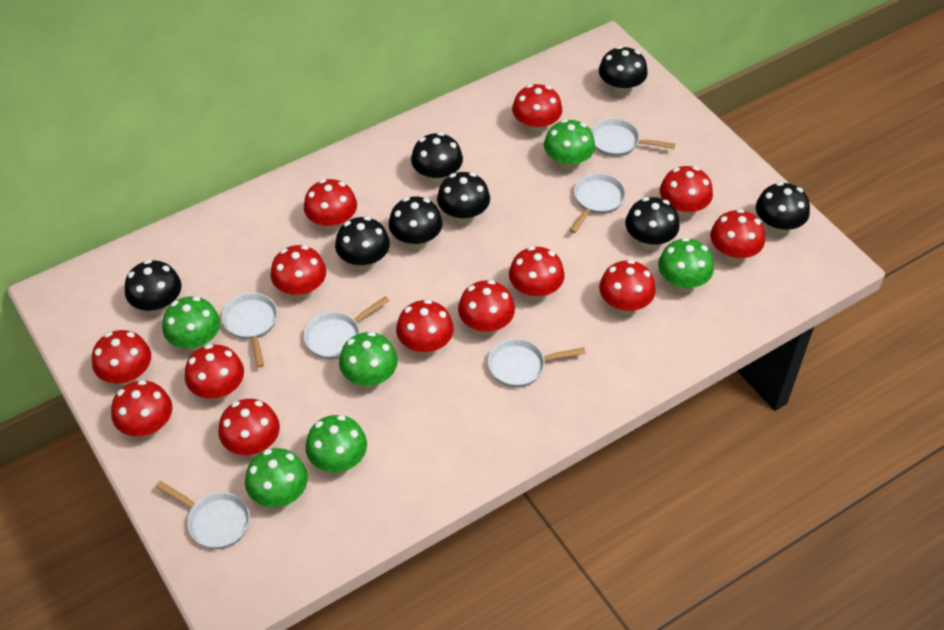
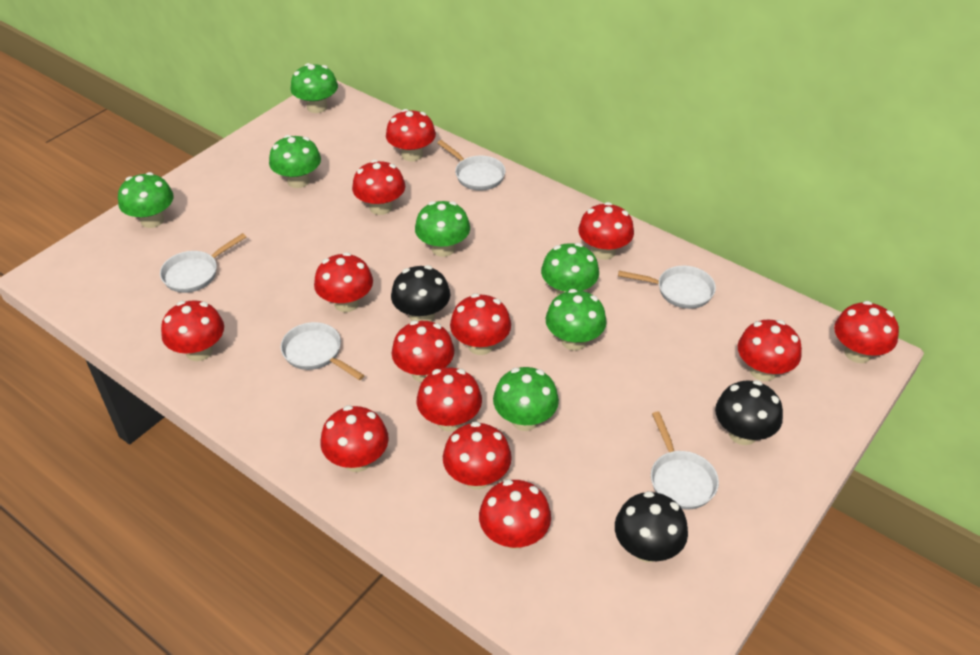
black mushroom: [125,260,182,315] [335,216,390,271] [389,197,443,250] [411,132,463,185] [437,172,490,225] [599,46,648,97] [625,197,680,250] [756,182,810,236] = 8 -> [391,265,450,322] [615,491,688,562] [715,380,783,445] = 3
green mushroom: [162,296,220,352] [245,448,308,507] [305,415,367,473] [339,331,398,388] [544,119,595,171] [658,237,714,293] = 6 -> [118,172,174,228] [269,135,321,188] [291,63,338,113] [415,201,470,257] [493,367,559,431] [541,243,599,296] [546,289,607,351] = 7
white pan: [156,481,250,549] [222,293,278,368] [304,296,389,359] [488,338,586,388] [570,173,626,233] [591,118,675,157] = 6 -> [160,233,246,293] [280,322,365,380] [437,140,505,191] [618,266,716,309] [651,411,719,510] = 5

